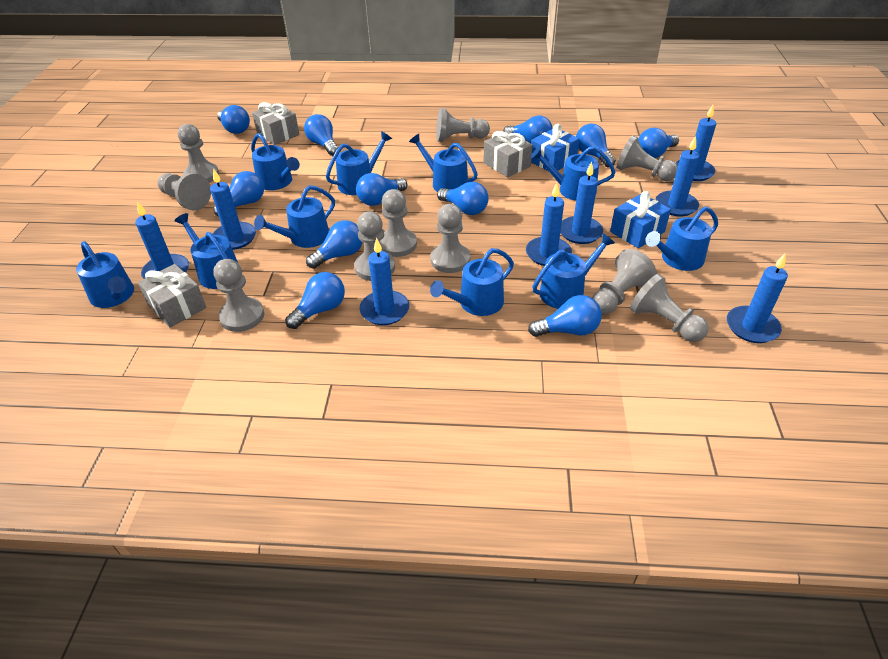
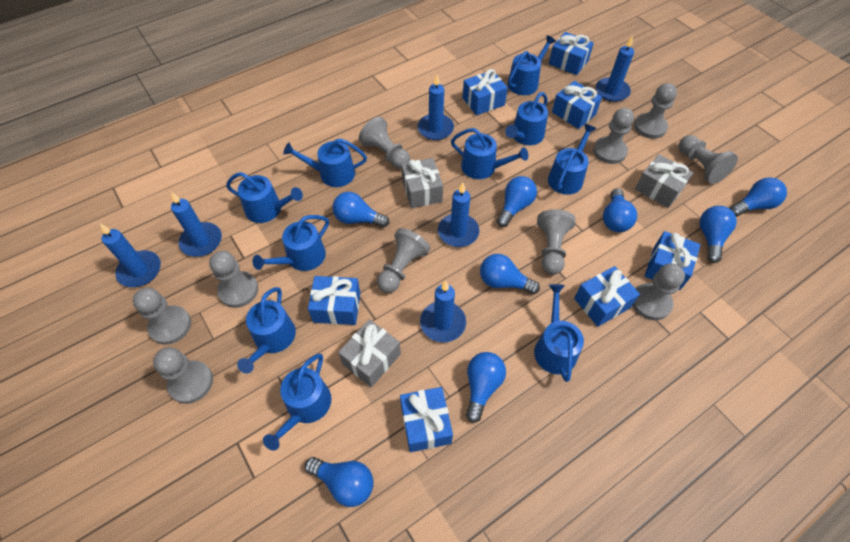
blue candle: [135,201,189,279] [210,168,256,250] [359,238,409,325] [526,183,572,266] [560,162,603,244] [656,136,699,217] [676,105,716,181] [727,254,788,343] = 8 -> [100,224,161,287] [171,192,222,257] [418,75,454,140] [420,281,466,342] [438,182,479,247] [596,35,634,102] = 6
blue gift: [531,124,580,171] [610,191,671,248] = 2 -> [308,276,360,325] [400,387,453,452] [463,69,508,115] [549,32,594,75] [552,81,602,129] [574,266,640,327] [645,231,701,290] = 7
blue light bulb: [213,171,264,216] [217,105,250,134] [285,272,345,329] [304,114,338,156] [306,220,363,269] [356,173,407,206] [437,182,488,215] [503,116,553,143] [528,295,602,337] [576,124,616,167] [638,128,679,158] = 11 -> [305,457,374,507] [333,192,389,227] [466,352,506,423] [480,254,540,294] [497,176,537,227] [603,188,637,232] [699,206,737,263] [729,177,787,217] = 8

